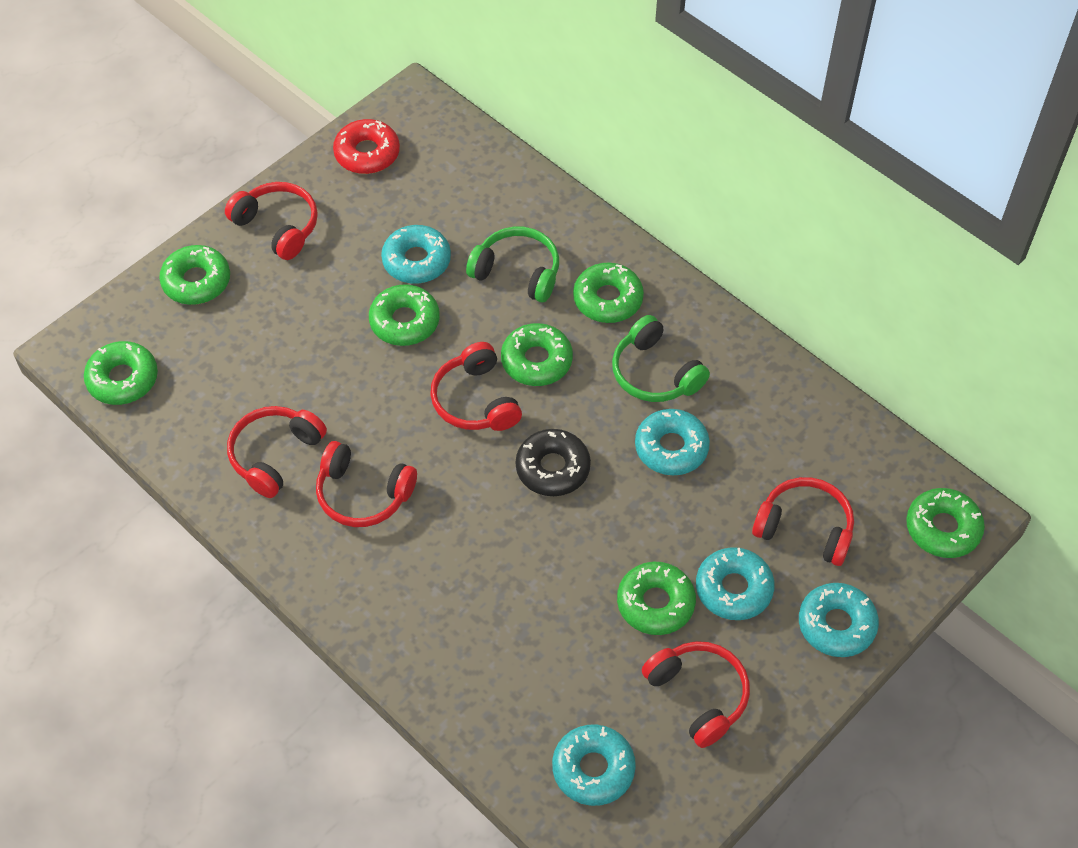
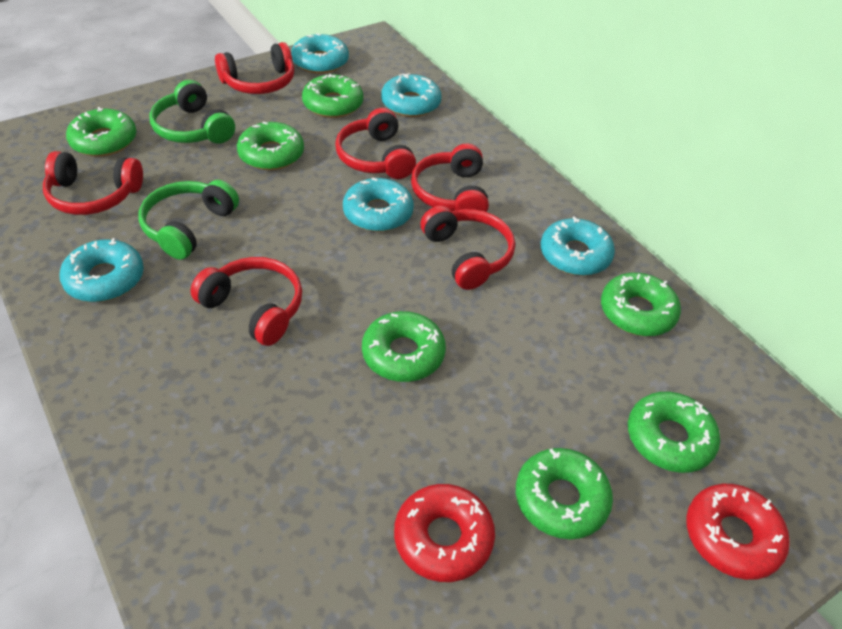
black donut: [516,429,591,496] = 1 -> none = 0
red donut: [333,119,400,174] = 1 -> [394,484,495,582] [686,484,790,580] = 2

